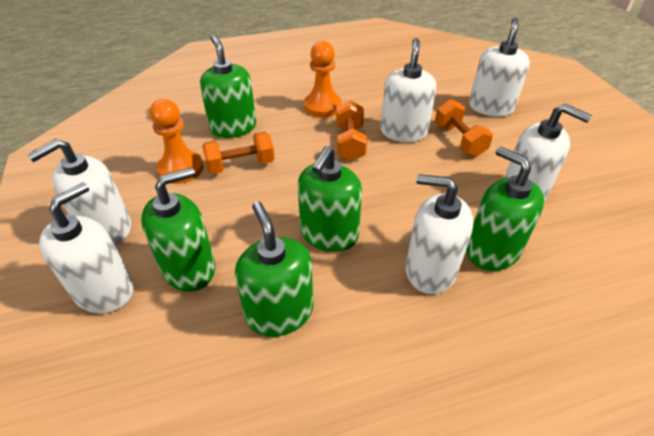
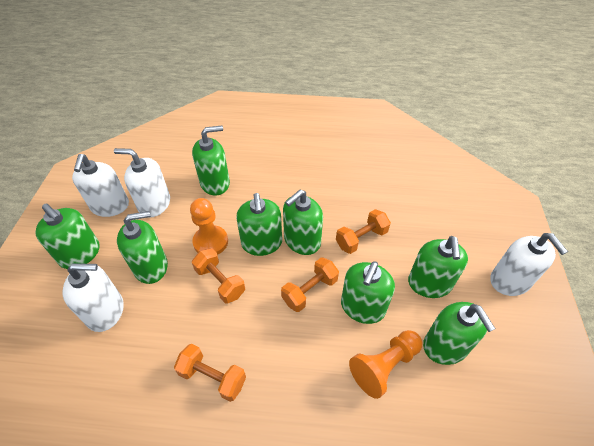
green soap dispenser: [141,167,215,292] [200,35,256,138] [235,202,313,337] [298,146,362,252] [466,146,544,271] = 5 -> [35,204,100,269] [117,211,168,284] [192,126,230,195] [236,193,282,256] [283,190,323,255] [341,261,395,324] [408,236,468,298] [423,302,495,365] = 8
orange dumbbell: [202,132,275,174] [336,101,367,161] [435,99,493,157] = 3 -> [174,344,246,402] [192,248,245,303] [281,257,339,312] [336,209,391,254] = 4
white soap dispenser: [27,139,131,245] [39,182,133,314] [380,38,437,142] [406,174,473,294] [469,18,530,117] [504,104,592,201] = 6 -> [63,263,124,332] [72,154,129,217] [114,148,170,218] [490,233,568,296] = 4

